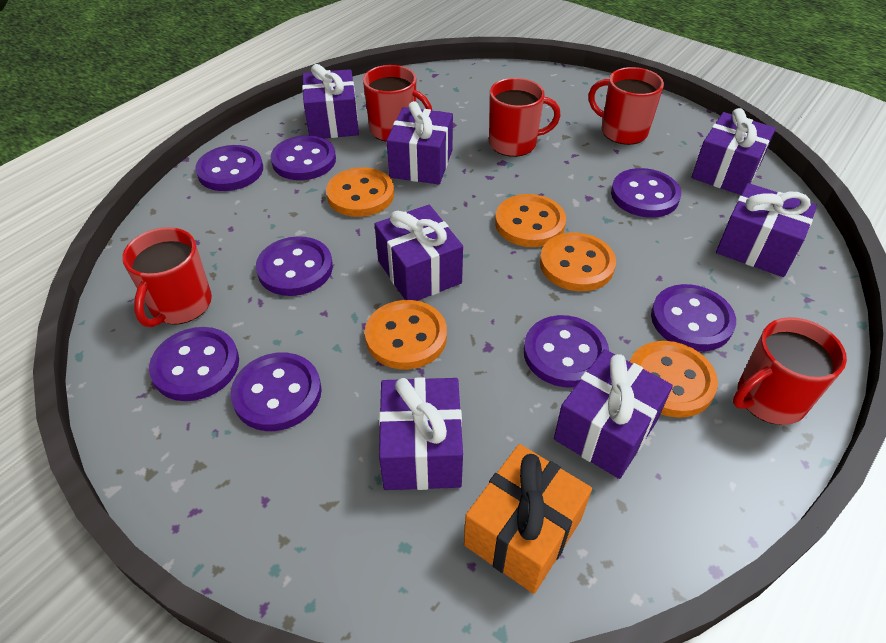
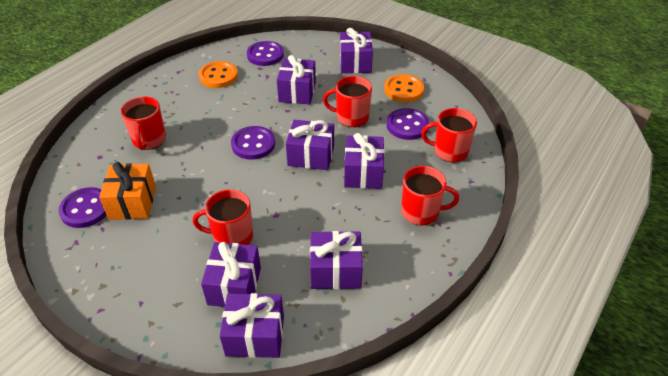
orange button: [326,167,394,217] [365,300,447,369] [495,194,566,247] [540,233,616,291] [630,341,718,418] = 5 -> [199,61,238,88] [384,74,424,102] = 2
purple button: [149,327,239,401] [195,145,263,191] [231,352,322,431] [256,236,333,296] [271,135,336,180] [524,315,609,388] [611,168,681,217] [651,284,736,351] = 8 -> [58,187,107,228] [231,126,275,160] [247,41,284,66] [387,108,429,140] = 4

